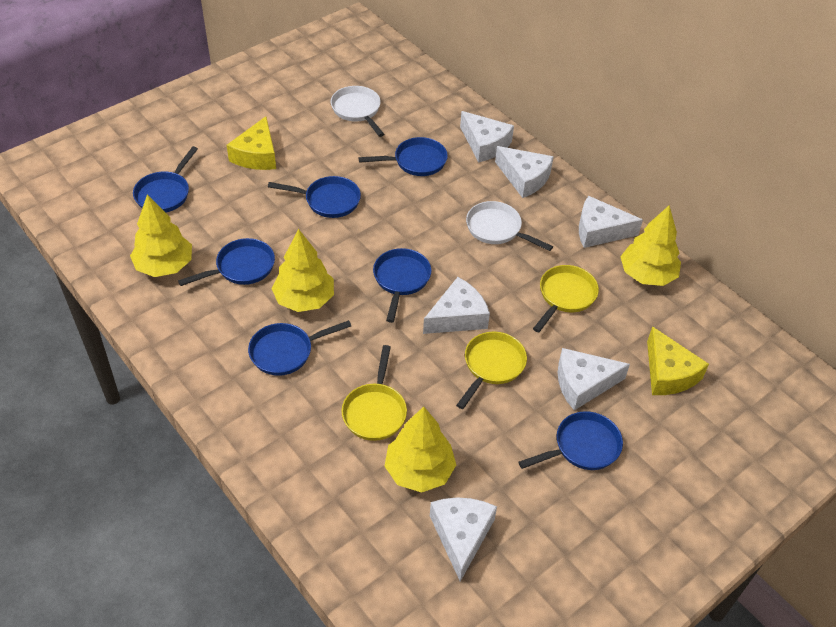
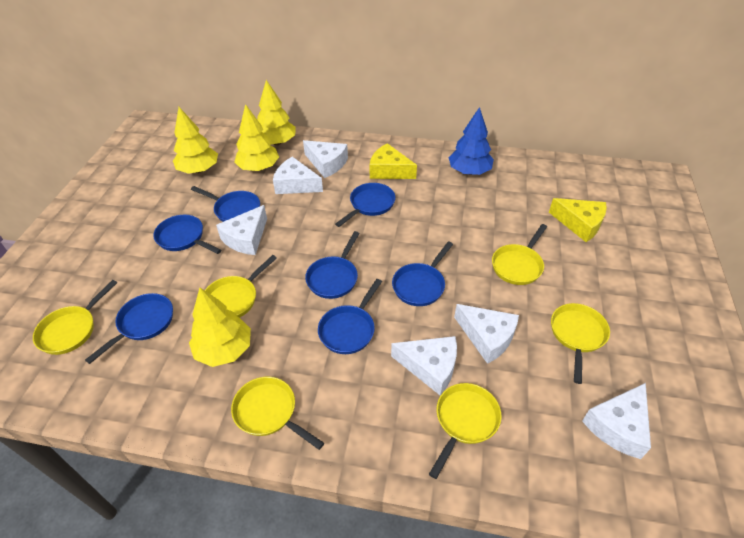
blue tree: none = 0 -> [448,107,494,175] = 1
white pan: [331,86,384,137] [466,201,553,251] = 2 -> none = 0
yellow pan: [342,345,407,441] [456,332,527,409] [533,265,599,332] = 3 -> [33,280,117,355] [205,255,277,318] [231,377,324,450] [429,383,502,479] [492,224,547,285] [551,303,610,384] = 6

